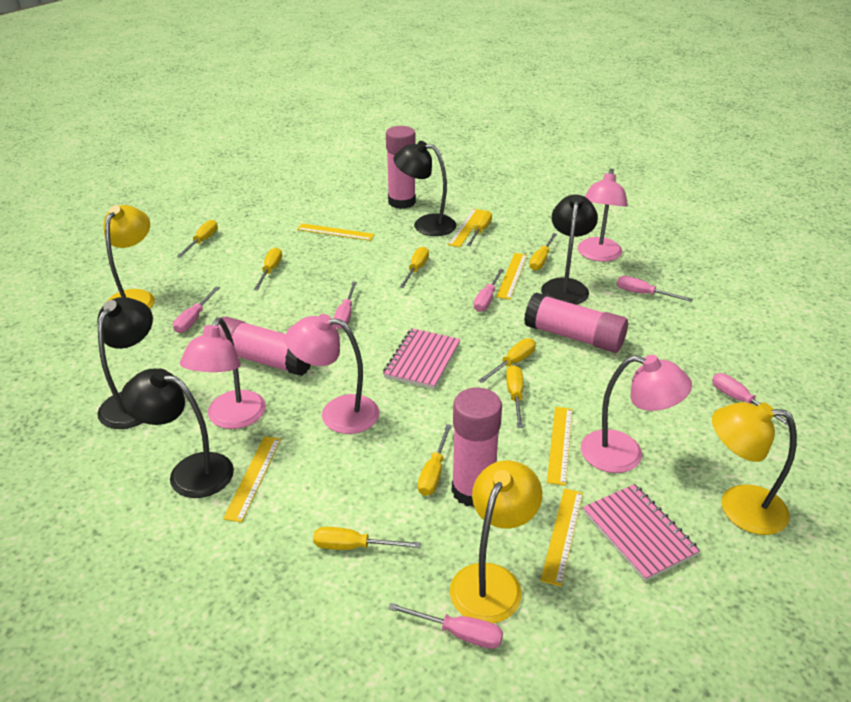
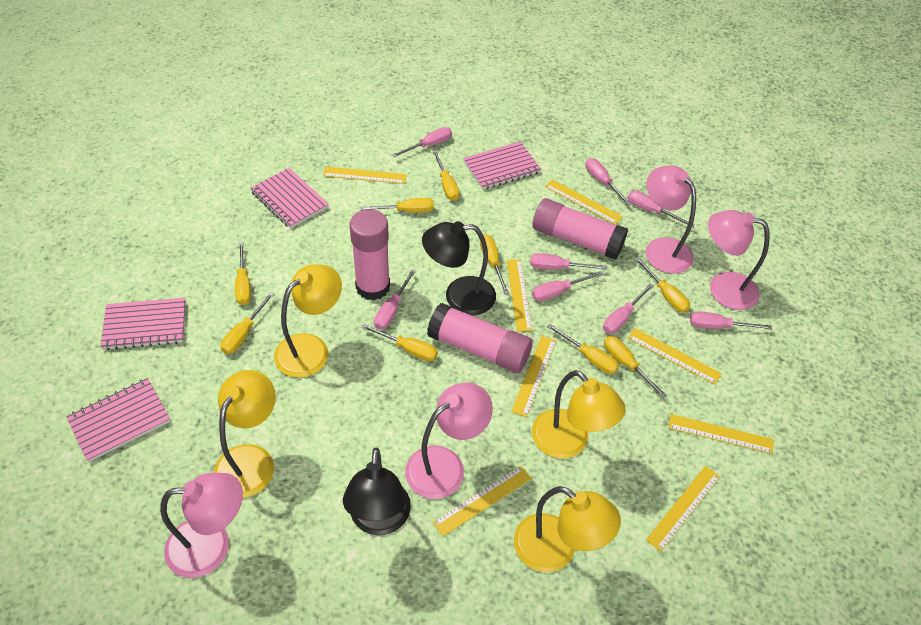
black lamp: [97,297,153,429] [121,368,234,498] [393,141,457,236] [541,195,598,305] = 4 -> [343,448,411,536] [422,221,496,315] = 2
pink glue stick: [218,317,311,376] [386,126,416,209] [452,387,502,507] [524,293,628,353] = 4 -> [349,209,390,300] [427,303,533,373] [533,198,628,260] = 3
pink notebook: [383,328,460,389] [583,484,700,581] = 2 -> [66,378,170,462] [100,298,186,350] [250,168,329,229] [463,142,541,190] = 4
pink screwdriver: [173,287,220,333] [334,282,357,329] [388,603,503,649] [474,269,504,312] [617,276,693,302] [712,373,789,426] = 6 -> [374,269,416,330] [392,127,452,157] [530,253,607,270] [532,271,603,301] [585,158,631,205] [603,283,654,334] [628,190,695,228] [690,311,772,329] = 8
yellow lamp: [104,205,155,309] [450,461,542,623] [712,402,797,535] = 3 -> [214,370,276,498] [274,264,342,378] [514,486,621,572] [532,370,626,459] = 4
yellow ruler: [223,436,281,522] [297,223,375,241] [448,209,484,247] [496,253,528,300] [540,488,583,587] [547,407,572,486] = 6 -> [323,166,407,184] [433,466,532,536] [507,259,532,332] [511,336,557,417] [545,179,623,225] [628,328,722,385] [646,466,720,552] [669,414,773,454] = 8

